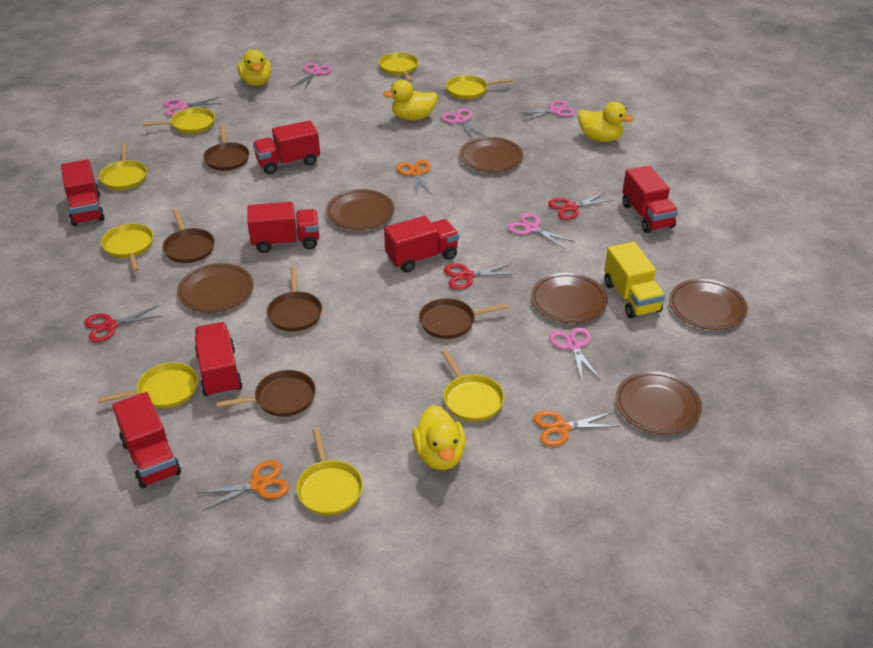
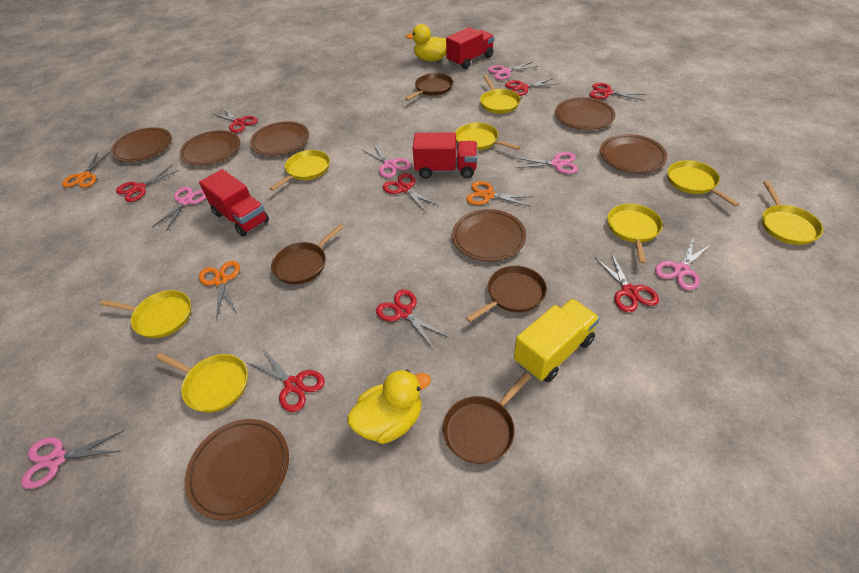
brown pan: [163,209,215,263] [203,125,249,171] [216,370,316,417] [267,267,322,331] [419,298,509,339] = 5 -> [271,224,344,284] [405,73,453,101] [443,372,531,464] [466,266,547,322] = 4
brown plate: [177,263,253,313] [326,189,394,230] [459,137,523,172] [531,273,608,323] [615,371,702,434] [669,279,748,330] = 6 -> [111,127,172,162] [179,130,240,166] [185,419,289,521] [250,121,309,156] [452,209,526,261] [555,97,615,130] [600,134,667,173] = 7
red scissors: [84,305,162,342] [444,263,516,290] [548,192,614,220] = 3 -> [116,165,179,202] [214,108,258,133] [248,349,325,412] [376,289,448,349] [383,173,437,211] [505,78,559,96] [589,83,646,101] [594,252,659,313] = 8
red truck: [61,159,105,226] [112,392,181,489] [195,322,242,398] [247,202,319,253] [253,120,320,174] [384,216,459,273] [622,165,678,233] = 7 -> [199,169,269,237] [413,132,477,179] [446,27,494,69] = 3
yellow duck: [237,49,272,86] [383,80,438,120] [412,405,466,470] [578,102,634,142] = 4 -> [347,370,431,444] [406,24,446,61] = 2

